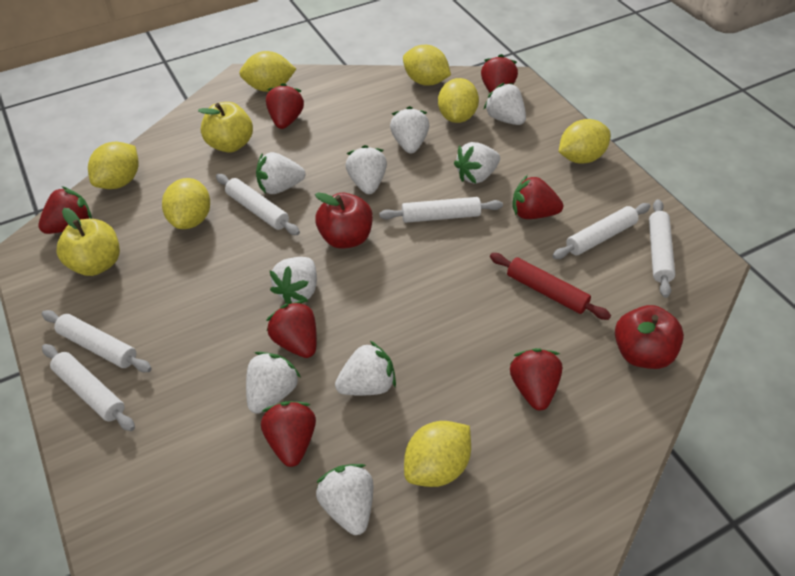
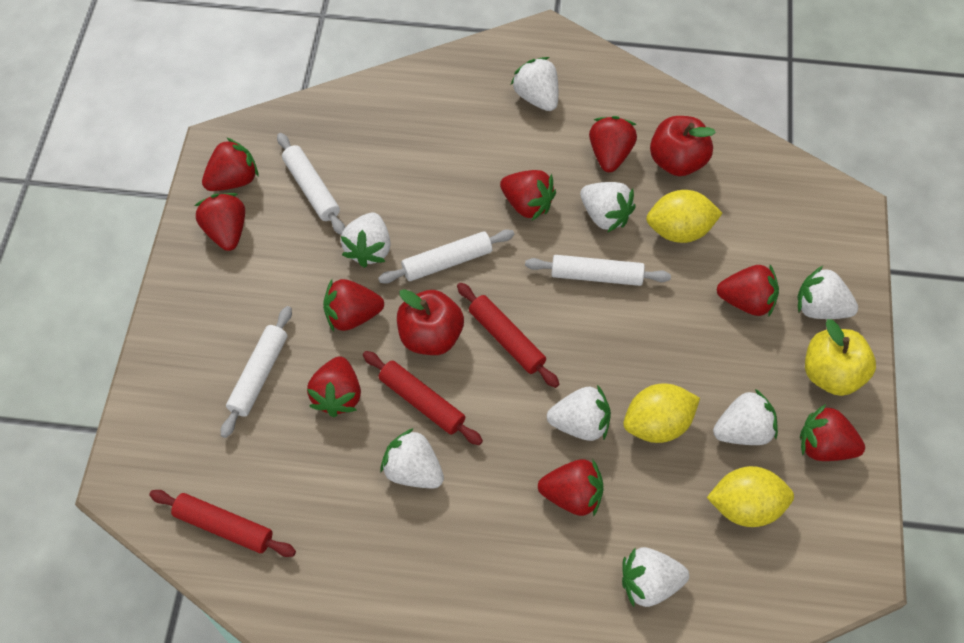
red rolling pin: [490,253,611,320] = 1 -> [149,490,296,557] [363,351,483,445] [457,283,559,388] = 3
red strawberry: [38,186,92,234] [261,401,316,467] [266,83,304,129] [266,300,317,358] [481,54,518,93] [510,348,563,411] [513,175,563,219] = 7 -> [194,193,245,251] [202,138,259,191] [307,356,361,417] [323,279,384,332] [500,170,556,220] [538,459,604,517] [589,116,637,172] [717,265,779,317] [800,404,865,461] = 9
white rolling pin: [42,310,152,372] [42,344,135,431] [216,174,300,235] [379,197,503,223] [552,203,651,259] [649,199,675,298] = 6 -> [221,306,292,438] [277,133,345,235] [378,229,514,284] [525,255,671,286] = 4
white strawberry: [246,352,301,414] [256,152,305,194] [269,257,317,304] [316,464,373,535] [335,341,396,396] [346,145,387,194] [390,106,429,154] [454,142,500,184] [483,83,526,125] = 9 -> [341,212,391,268] [380,428,444,488] [511,57,558,111] [547,385,611,441] [580,182,636,233] [622,547,689,607] [713,389,778,445] [797,266,858,319] = 8
yellow apple: [56,208,120,276] [198,102,253,153] = 2 -> [805,319,876,396] = 1
yellow lemon: [88,142,139,189] [162,178,210,229] [239,51,296,92] [403,45,451,86] [404,421,471,487] [438,78,479,123] [559,119,611,164] = 7 -> [623,384,700,443] [646,190,723,243] [707,466,794,527] = 3

